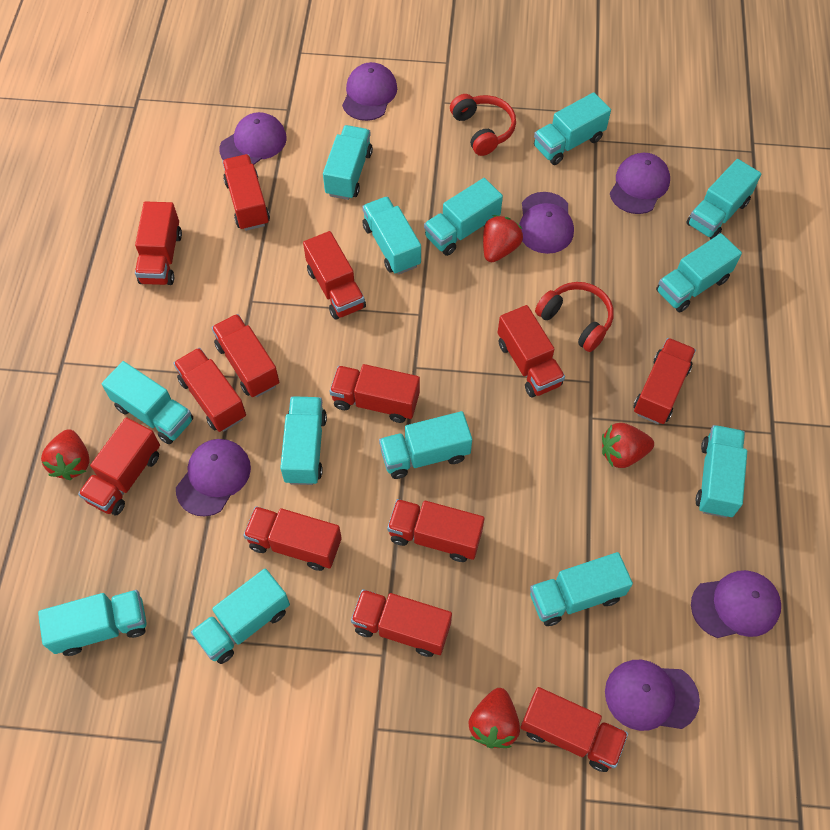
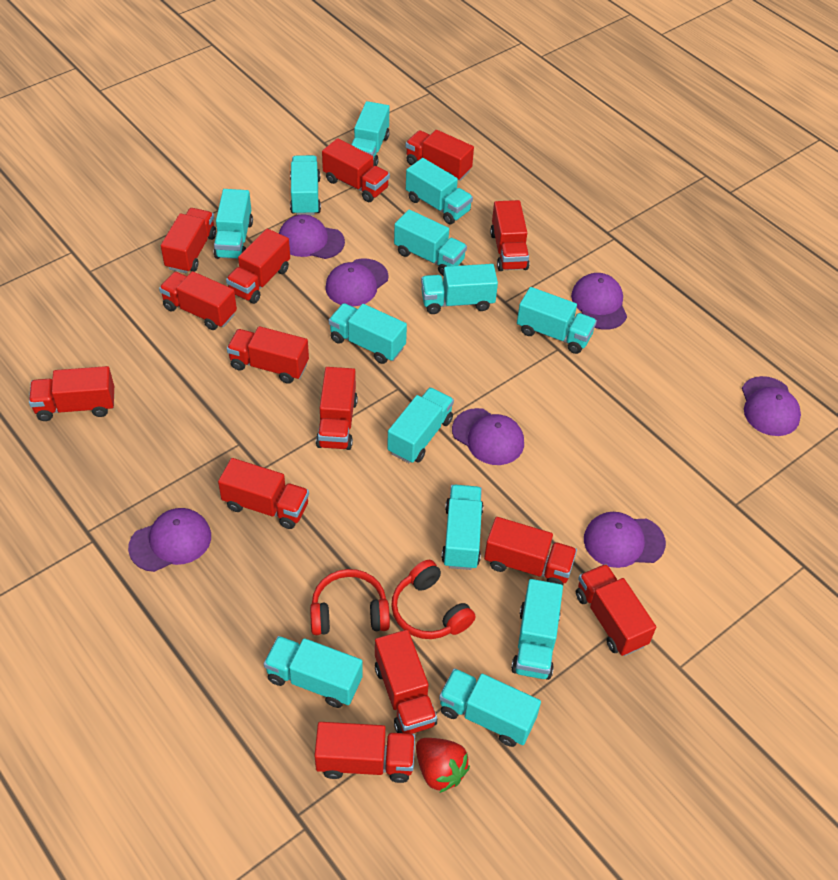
red strawberry: [41,429,90,480] [468,688,520,748] [483,215,523,262] [602,423,654,468] = 4 -> [416,738,470,793] = 1
red truck: [78,417,160,515] [135,201,182,285] [173,348,246,432] [212,314,279,397] [222,154,270,231] [243,506,342,571] [303,231,366,320] [330,364,420,423] [351,589,452,657] [387,499,485,562] [498,305,565,397] [520,687,628,772] [633,338,696,424] = 13 -> [29,366,114,421] [159,271,237,330] [161,208,216,273] [218,458,309,529] [226,229,290,304] [227,326,309,384] [314,722,415,783] [316,367,358,450] [322,138,390,202] [375,630,437,734] [406,130,474,181] [484,517,577,585] [490,200,530,271] [576,564,656,656] = 14

